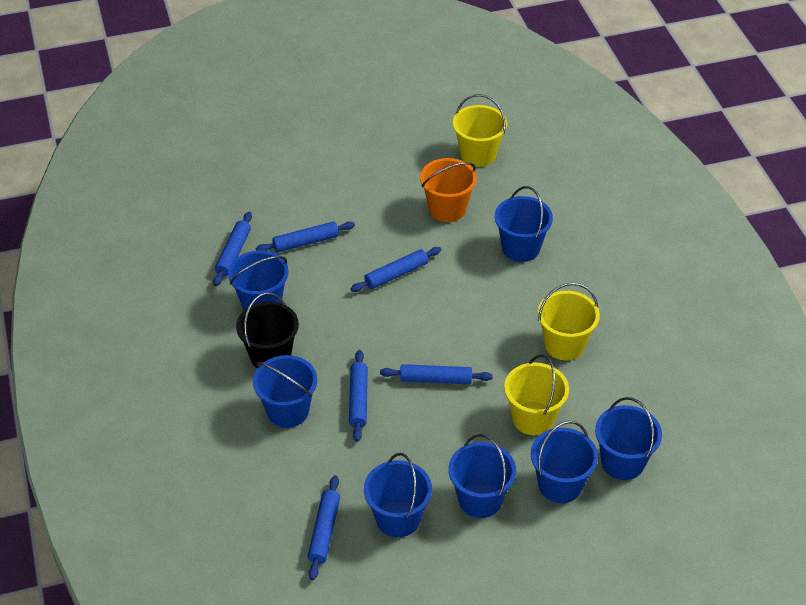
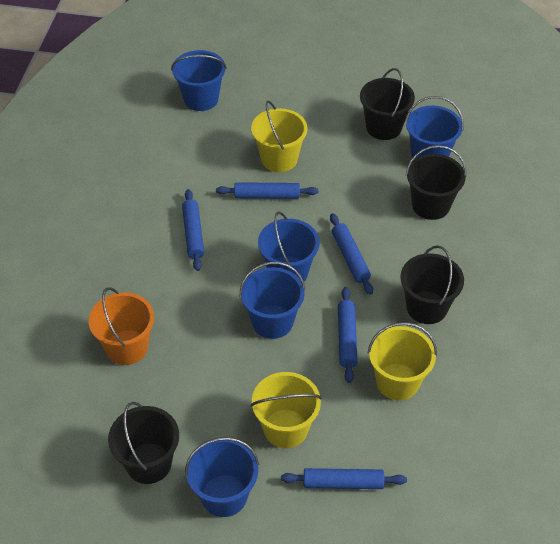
black bucket: [236,293,299,369] = 1 -> [108,402,179,484] [360,68,415,140] [400,246,464,324] [406,145,466,220] = 4
blue bucket: [228,250,289,310] [253,355,317,428] [364,453,432,537] [448,434,516,518] [495,186,553,262] [531,421,598,503] [595,397,662,480] = 7 -> [171,50,227,111] [185,437,259,517] [239,262,305,339] [258,211,320,281] [406,96,464,159] = 5
blue rolling pin: [213,212,252,286] [256,221,355,252] [307,475,340,580] [349,350,368,442] [350,247,441,292] [380,364,492,384] = 6 -> [182,189,204,271] [216,182,319,199] [281,468,407,489] [330,213,373,295] [338,287,358,383] = 5

